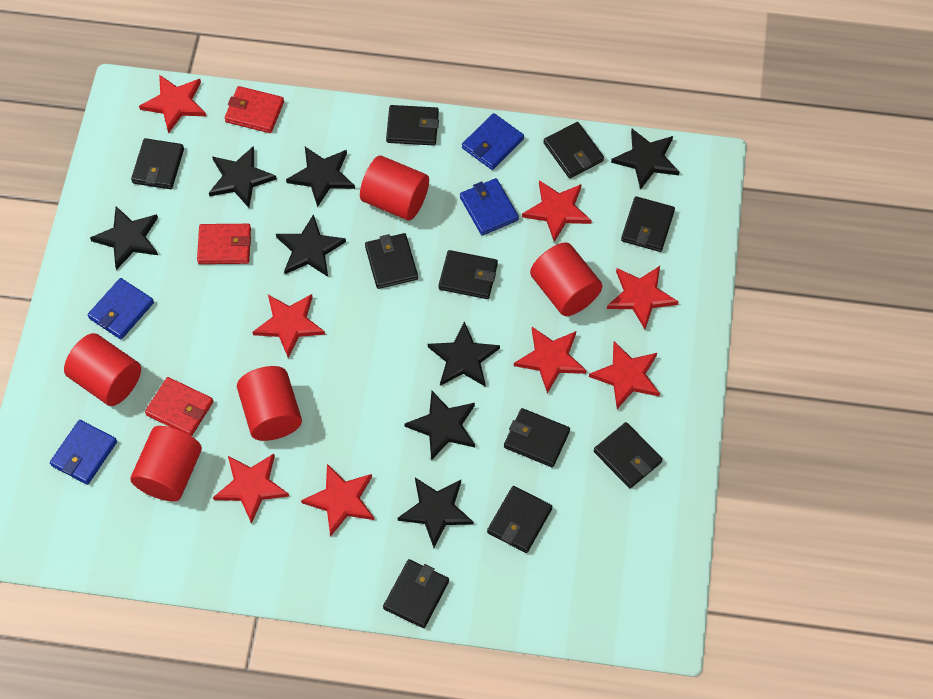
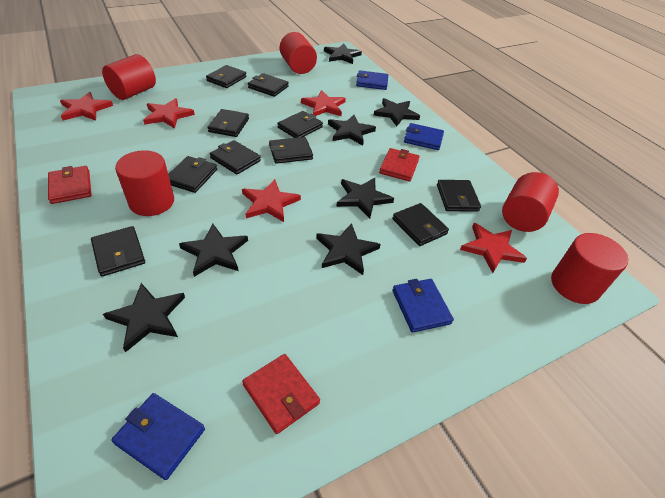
black star: [90,206,158,270] [209,146,277,208] [276,214,346,277] [286,147,355,207] [398,478,473,548] [405,391,475,461] [428,321,500,386] [611,129,679,190] = 8 -> [103,283,185,352] [179,224,248,277] [316,223,381,275] [324,44,362,64] [328,115,376,145] [336,178,394,219] [374,98,420,126] = 7
red star: [139,75,206,134] [213,454,289,524] [252,294,325,358] [301,464,374,537] [514,327,587,393] [522,180,592,242] [589,341,660,409] [607,266,679,329] = 8 -> [60,92,113,121] [143,98,195,129] [242,179,301,222] [301,90,346,116] [460,223,527,273] = 5

